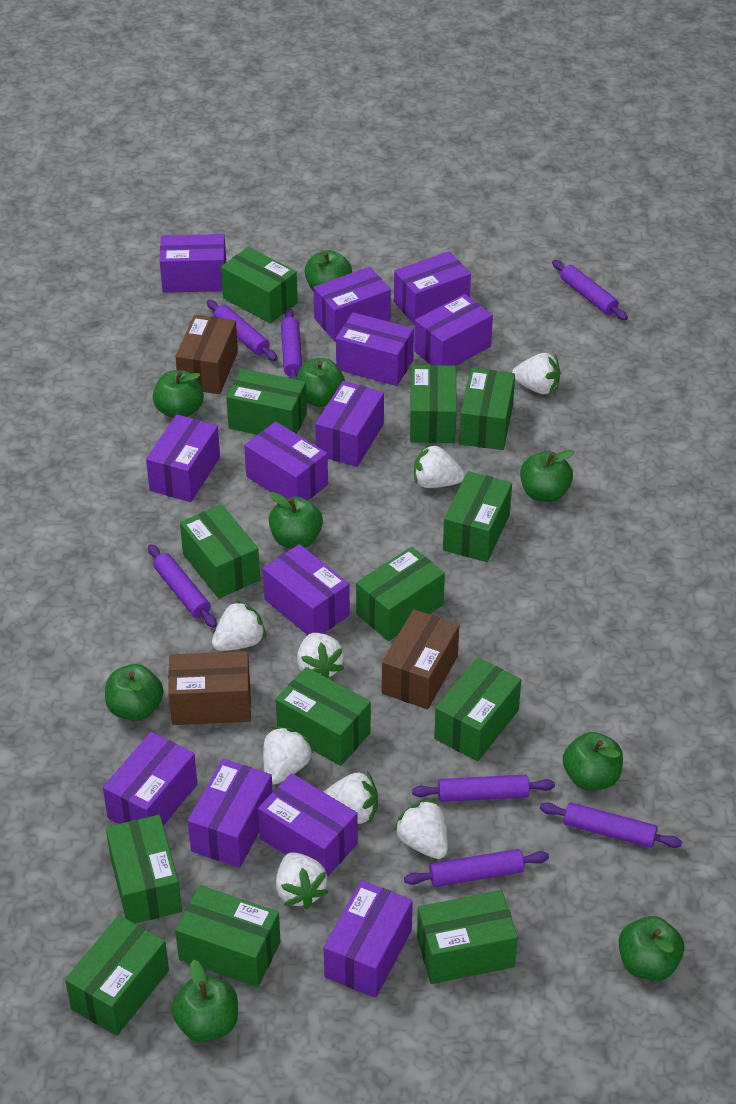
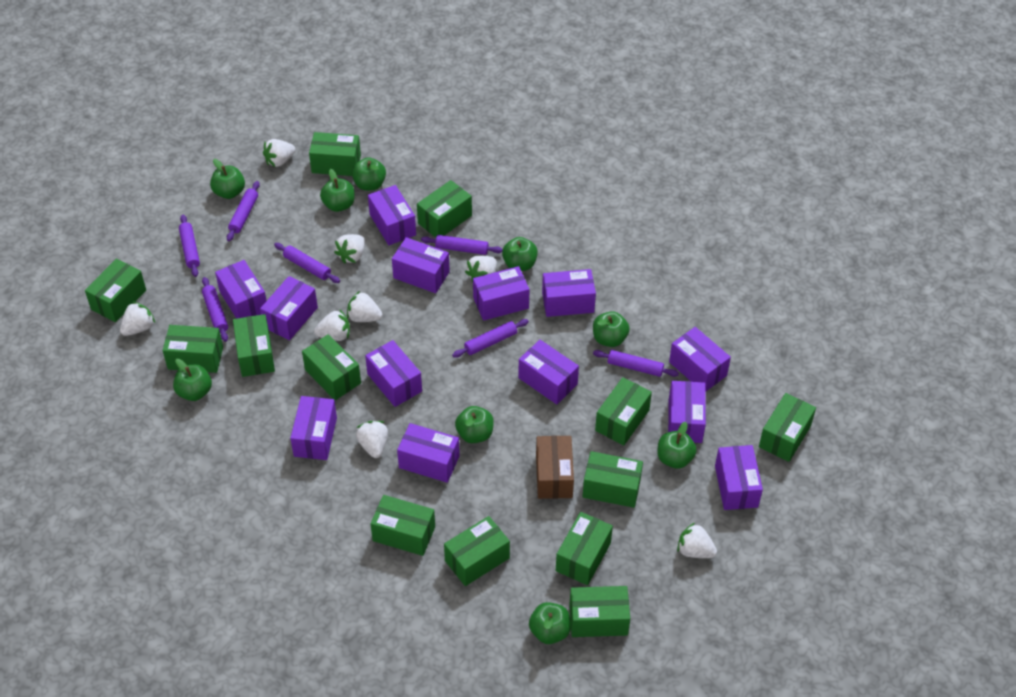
brown box: [168,651,251,725] [175,314,238,394] [382,609,459,709] = 3 -> [536,436,574,499] = 1

